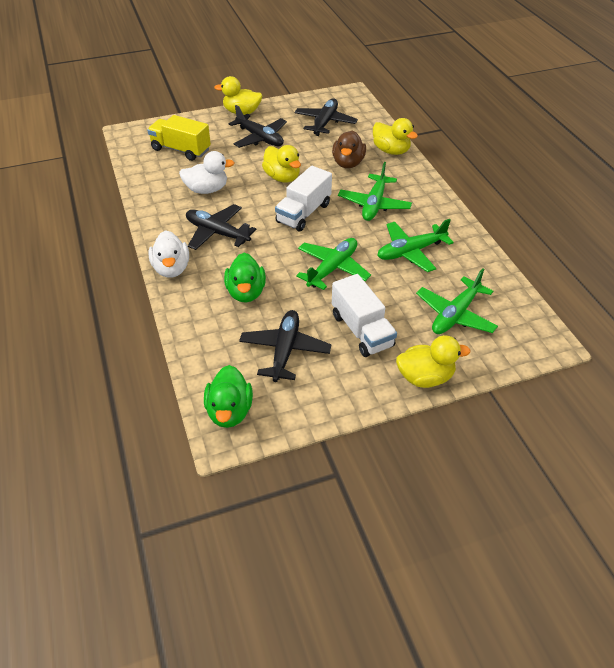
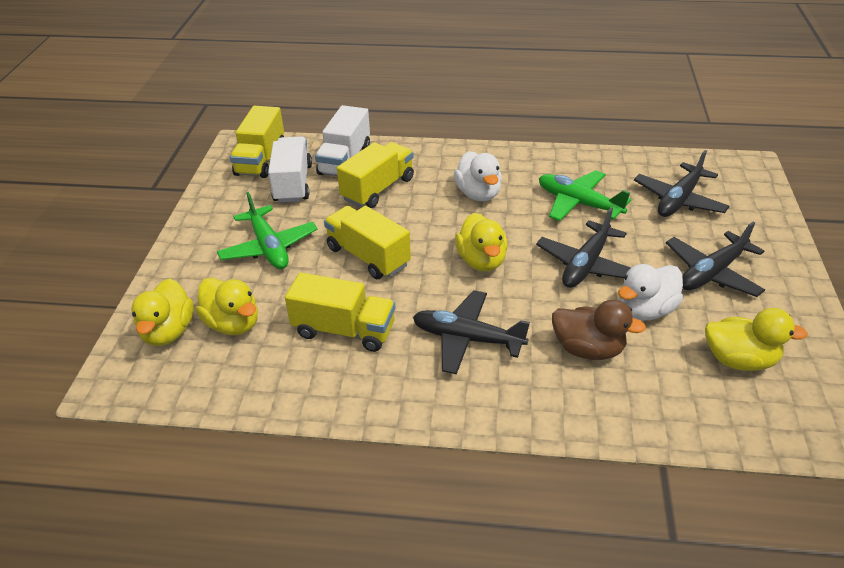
green duck: [204,365,253,428] [224,253,266,303] = 2 -> none = 0
green plane: [296,238,371,290] [338,162,412,221] [377,219,454,272] [416,268,498,334] = 4 -> [217,192,318,269] [539,170,631,221] = 2
yellow truck: [147,115,211,161] = 1 -> [230,106,284,178] [285,272,395,352] [324,206,411,279] [337,142,414,208] = 4

